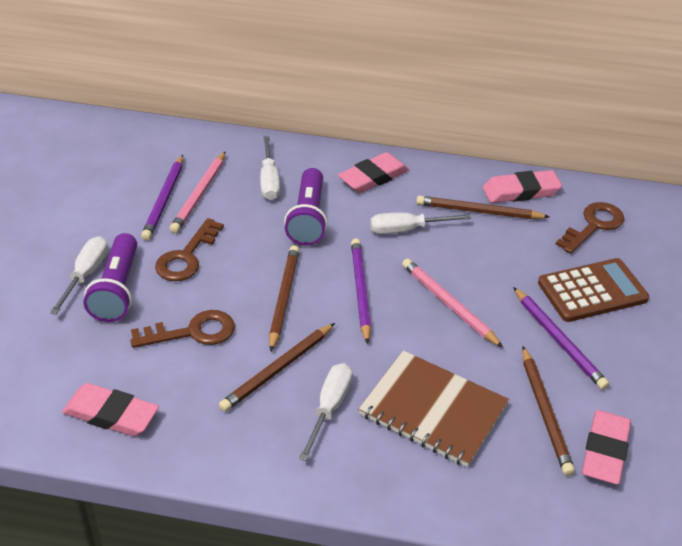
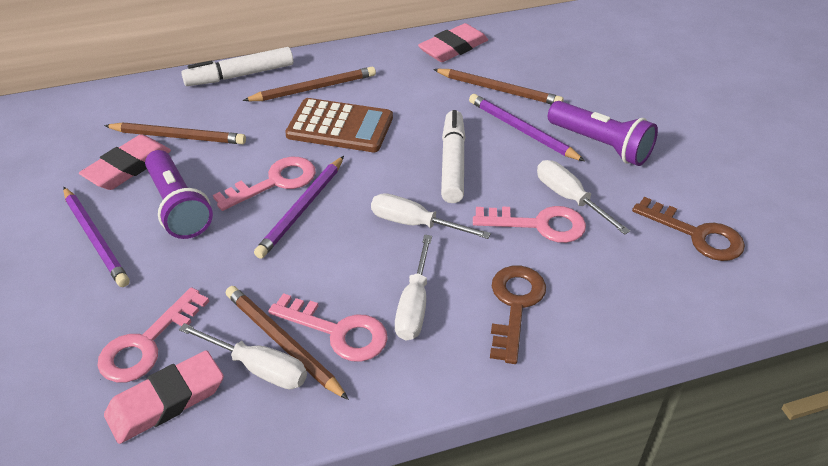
brown key: [130,310,235,348] [155,218,224,281] [555,202,625,254] = 3 -> [490,266,546,364] [632,197,745,261] = 2
brown notebook: [359,350,509,467] = 1 -> none = 0
pink eraser: [62,383,159,436] [338,152,409,193] [483,170,562,203] [582,410,631,485] = 4 -> [79,135,171,190] [104,350,224,444] [418,23,488,62] = 3
pink key: none = 0 -> [98,287,209,382] [213,157,316,211] [268,293,388,362] [473,206,586,243] = 4
pink pencil: [170,152,225,233] [402,258,503,348] = 2 -> none = 0
white marker: none = 0 -> [181,47,293,86] [441,110,465,203] = 2

